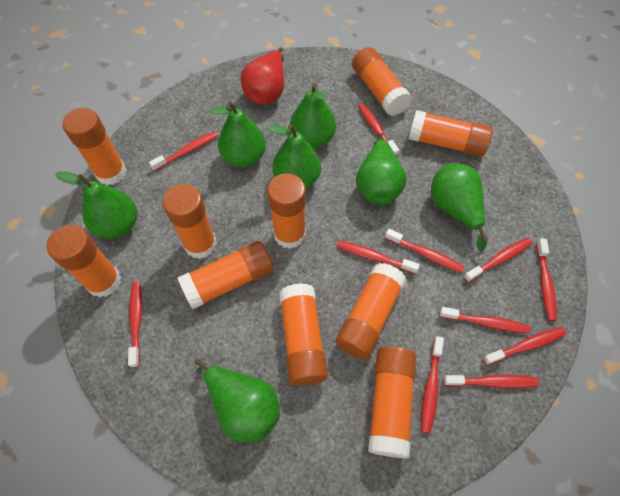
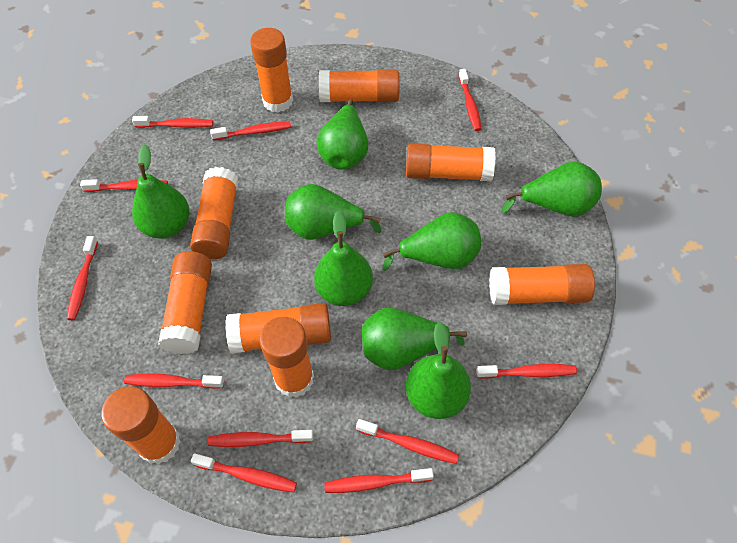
green pear: [55,172,137,239] [195,359,280,442] [210,101,266,168] [268,124,321,188] [290,83,336,148] [356,133,406,204] [431,163,488,252] = 7 -> [132,144,189,239] [285,184,381,240] [314,210,373,306] [316,99,368,170] [362,308,467,370] [382,212,481,271] [406,321,471,419] [501,162,602,217] = 8
orange glue stick: [47,225,121,298] [62,108,126,185] [163,184,217,259] [177,241,274,309] [267,173,306,249] [279,283,328,386] [336,263,406,359] [352,47,412,116] [368,346,416,458] [409,110,493,157] = 10 -> [101,386,181,464] [158,251,212,354] [190,167,239,259] [225,303,331,354] [250,28,293,112] [259,317,314,398] [318,69,399,102] [406,143,496,181] [489,264,595,305] = 9
red pear: [241,47,284,104] = 1 -> none = 0

